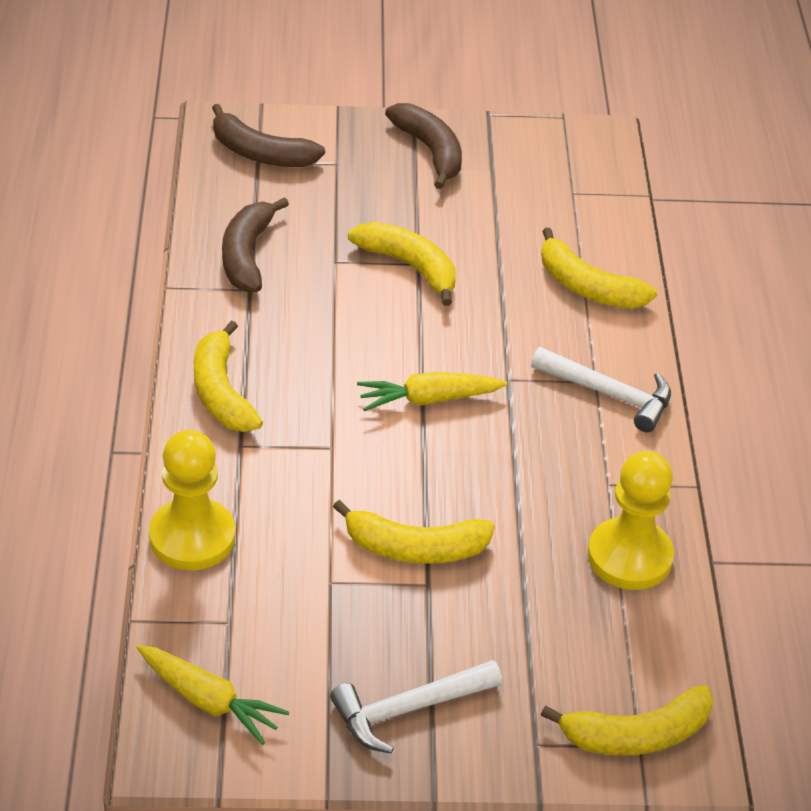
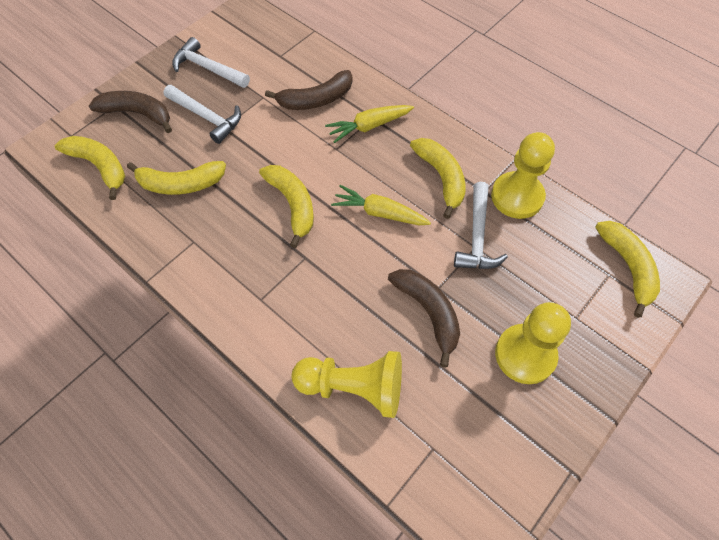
white hammer: [330,660,502,754] [531,347,671,433] = 2 -> [163,85,241,144] [172,37,250,88] [454,182,508,269] = 3
yellow pawn: [149,430,235,571] [587,451,674,590] = 2 -> [291,351,402,418] [491,132,555,219] [495,302,571,384] = 3

